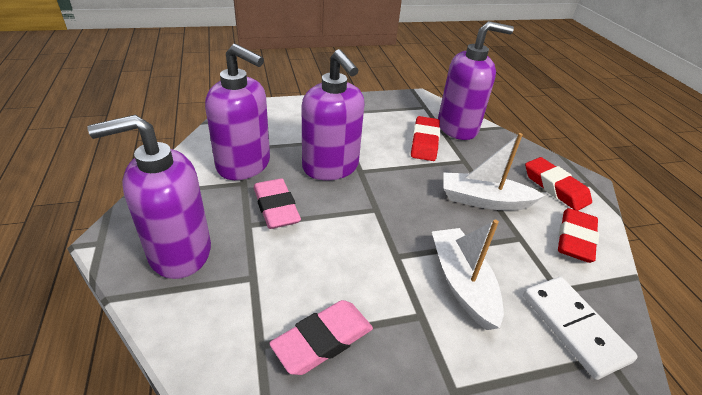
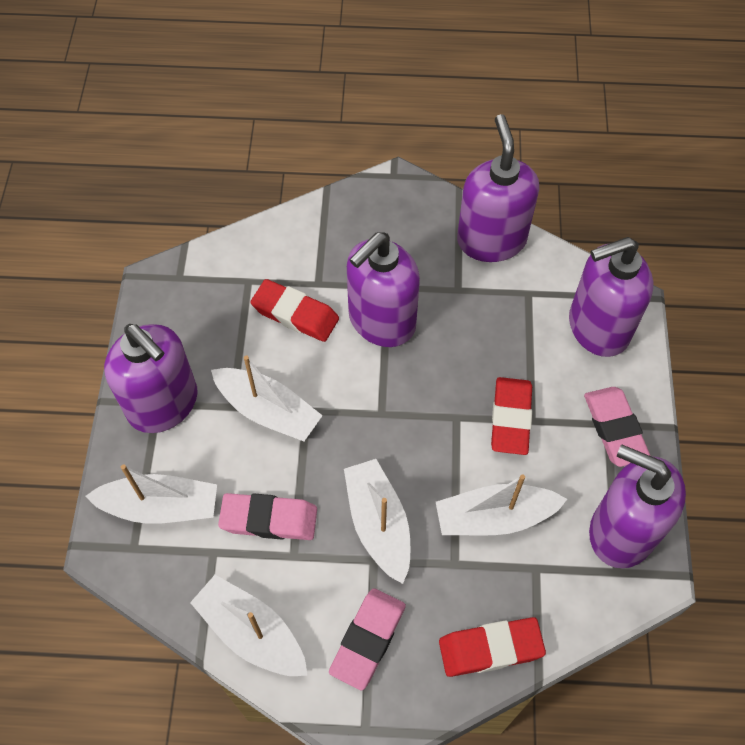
pink eraser: [254,178,301,229] [269,300,373,375] = 2 -> [218,493,317,540] [329,588,406,691] [584,387,650,467] = 3
purple soap dispenser: [87,115,211,279] [205,44,270,180] [302,49,364,180] [438,21,514,140] = 4 -> [104,324,198,433] [347,232,420,347] [457,114,539,262] [569,237,653,357] [589,445,686,568] = 5
white boat: [432,220,504,330] [444,133,545,210] = 2 -> [85,464,217,524] [190,575,308,676] [211,355,323,441] [344,459,410,584] [436,474,567,536] = 5
white domino: [523,277,638,380] = 1 -> none = 0

